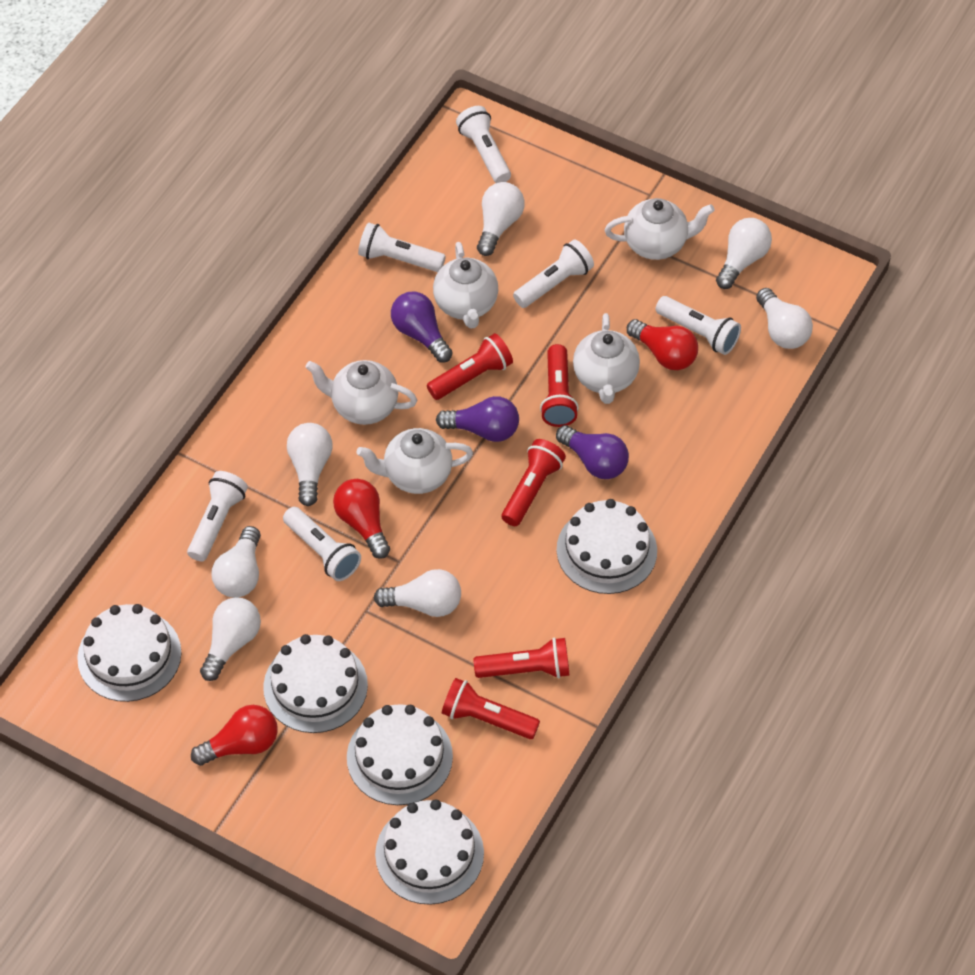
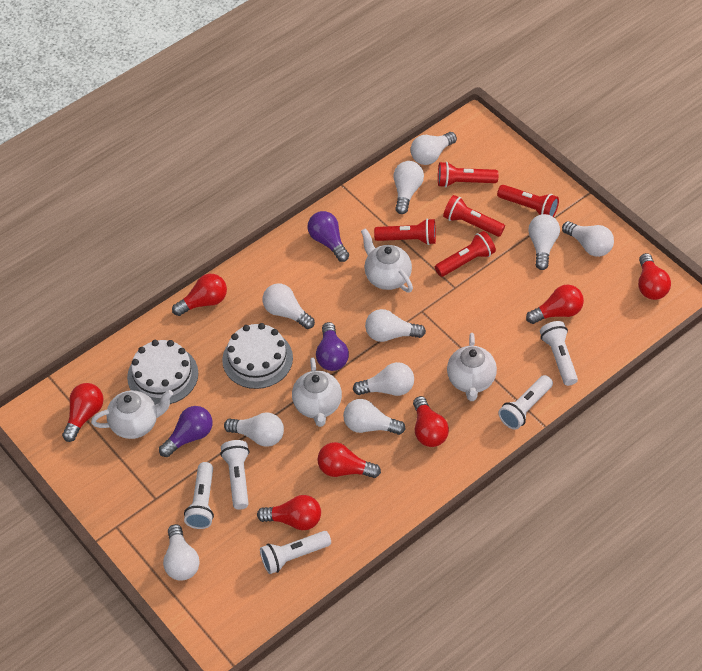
red light bulb: [191,705,278,766] [333,479,390,559] [627,319,698,370] = 3 -> [62,383,103,442] [172,274,227,316] [257,495,321,530] [317,442,381,478] [413,396,449,447] [526,285,584,324] [638,253,671,300] = 7
white cake: [77,604,181,702] [263,634,368,733] [347,704,453,805] [375,799,484,905] [557,499,657,594] = 5 -> [127,340,198,405] [222,323,293,389] = 2
white flashlight: [187,471,248,562] [283,507,361,581] [358,223,446,272] [456,106,511,183] [513,239,594,308] [655,296,741,355] = 6 -> [184,462,214,529] [220,440,250,509] [260,531,331,574] [498,375,553,430] [540,321,578,386] = 5
white light bulb: [200,597,261,681] [211,526,261,598] [287,423,332,506] [374,569,461,617] [477,182,525,256] [716,218,772,289] [756,288,813,349] = 7 -> [163,524,200,581] [224,412,284,447] [263,283,315,329] [343,399,406,435] [353,362,414,396] [365,309,426,342] [393,161,424,214] [411,132,457,165] [528,214,560,270] [562,221,614,257] = 10
white teapot: [305,360,417,425] [356,428,473,494] [433,242,498,328] [573,313,640,404] [605,198,715,260] = 5 -> [91,390,173,439] [292,358,342,427] [361,228,413,292] [447,333,497,401] = 4

